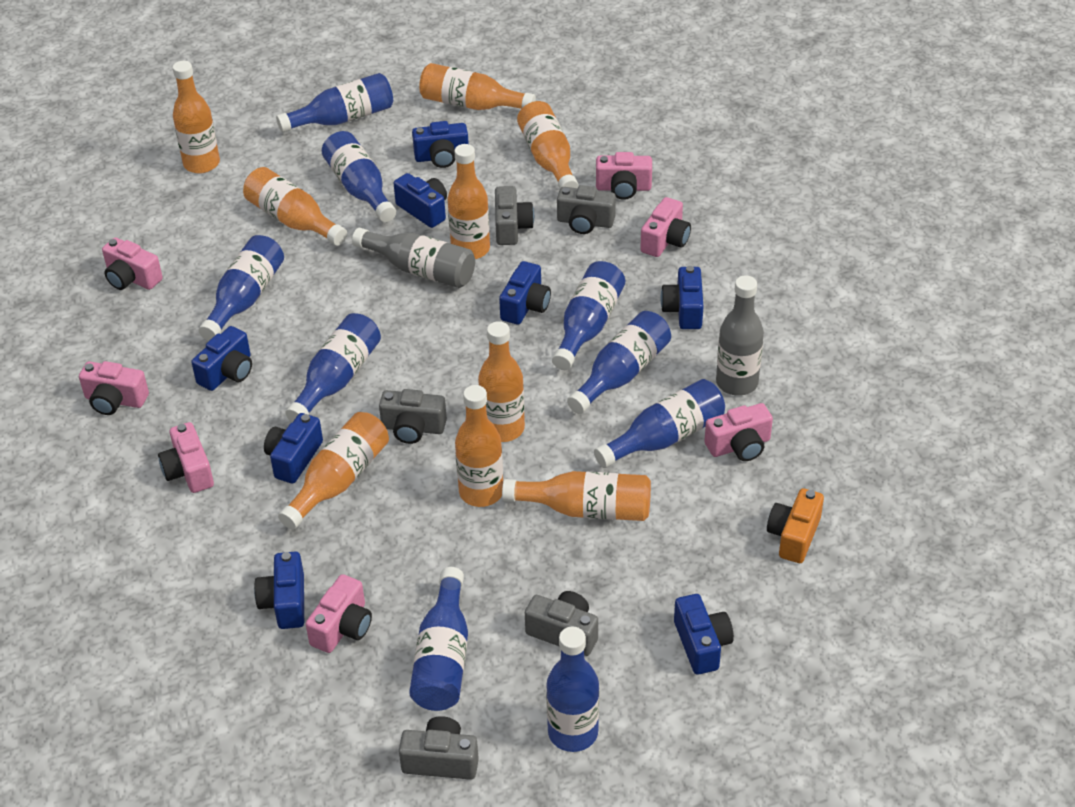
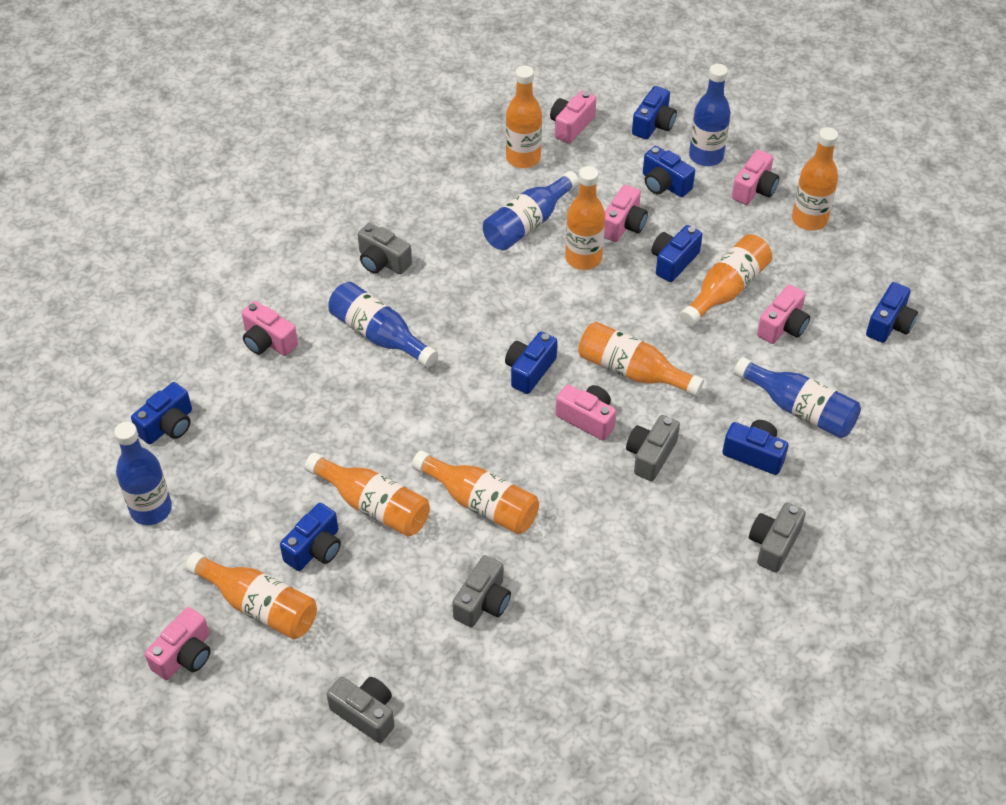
blue bottle: [199,235,284,341] [276,73,393,133] [285,313,381,422] [322,131,396,222] [409,567,468,711] [546,627,599,752] [552,261,625,370] [567,311,671,414] [594,379,725,468] = 9 -> [114,422,172,525] [328,282,438,367] [483,171,579,250] [689,64,731,166] [734,357,861,438] = 5
grey bottle: [352,228,475,288] [716,275,764,396] = 2 -> none = 0
orange bottle: [173,61,220,174] [243,167,347,246] [278,412,389,530] [419,63,536,110] [448,144,490,259] [455,385,503,507] [478,321,525,442] [502,471,651,521] [517,101,579,188] = 9 -> [185,552,317,639] [305,452,430,537] [412,450,539,534] [506,66,542,168] [565,166,605,270] [578,322,704,397] [680,234,772,326] [792,127,838,231] = 8
orange camera: [767,488,824,563] = 1 -> none = 0

